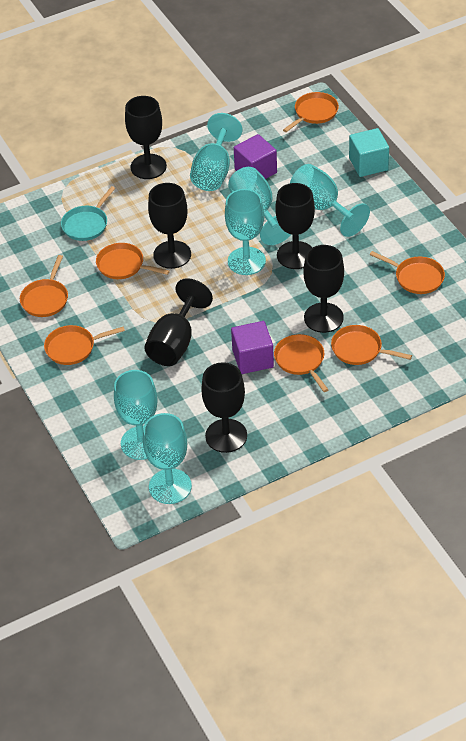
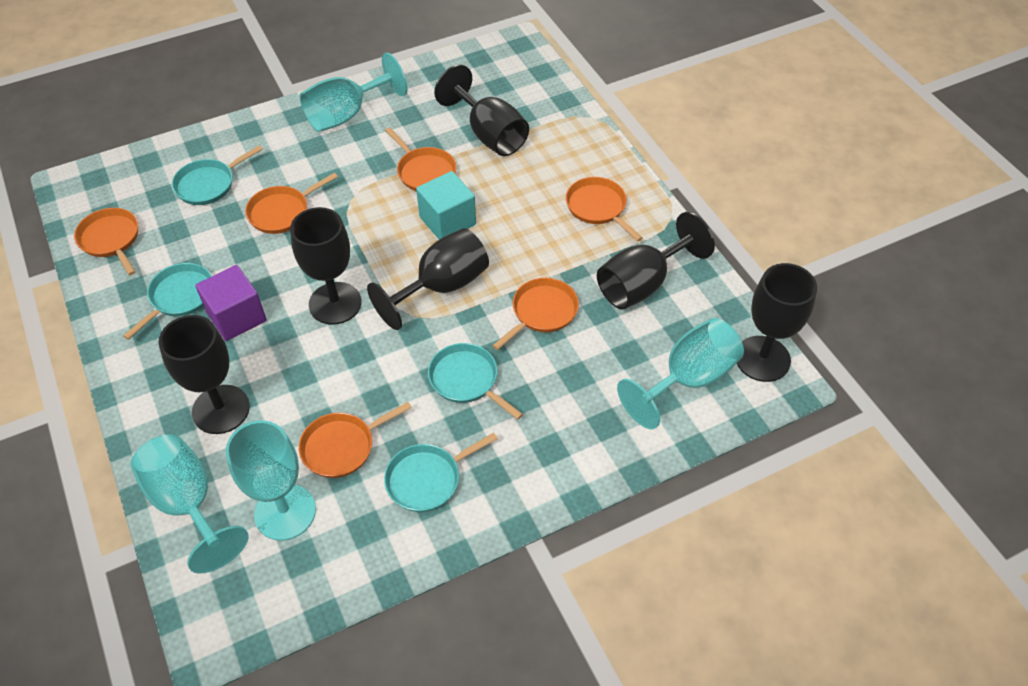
orange pan: [20,255,68,317] [44,325,125,365] [96,243,170,279] [274,334,329,392] [283,92,339,132] [331,325,412,365] [370,251,445,294] = 7 -> [74,208,138,276] [245,173,338,234] [299,402,412,478] [385,127,456,191] [492,278,579,350] [566,177,643,242] = 6
purple cube: [231,321,274,374] [234,134,277,179] = 2 -> [195,265,266,341] = 1
turquoise goblet: [114,370,157,460] [143,413,192,504] [190,113,243,191] [225,189,266,275] [228,167,291,245] [290,164,370,237] = 6 -> [131,434,249,574] [226,420,316,541] [300,53,407,132] [617,318,744,429] = 4
turquoise pan: [61,186,115,241] = 1 -> [123,263,212,340] [172,145,263,205] [384,433,498,512] [428,343,523,420] = 4

